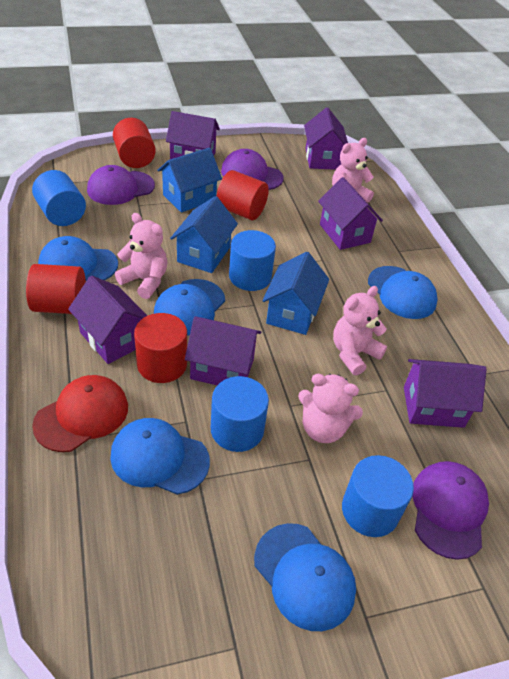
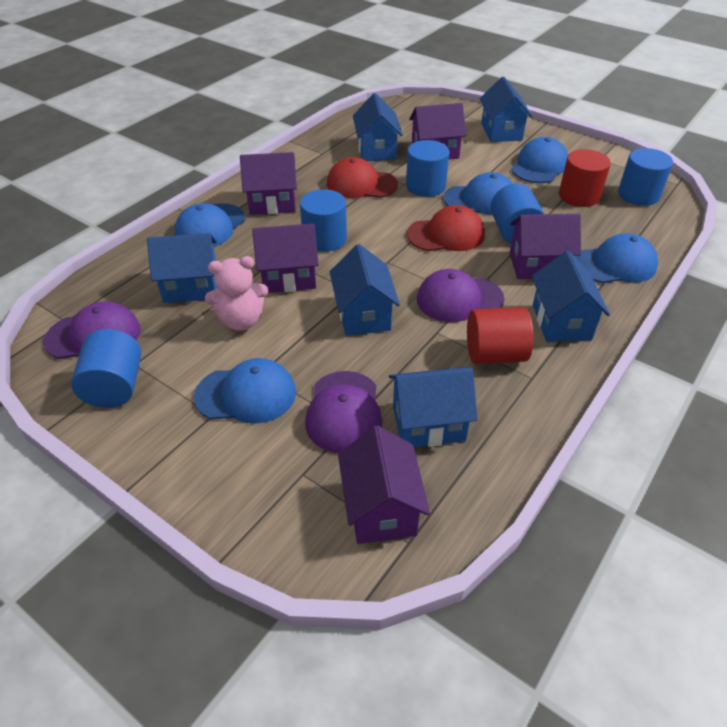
blue cylinder: [32,170,86,226] [211,376,269,452] [229,230,276,291] [342,455,414,537] = 4 -> [71,329,141,408] [300,189,347,252] [406,140,449,197] [491,184,544,244] [618,148,673,206] = 5
blue house: [157,148,222,212] [170,196,238,273] [262,252,329,335] = 3 -> [147,233,218,303] [330,244,400,336] [353,93,403,161] [389,367,478,448] [479,77,533,142] [532,251,610,342] = 6
pink teddy bear: [115,213,168,299] [298,374,363,443] [332,138,374,203] [333,286,387,376] = 4 -> [205,256,268,331] = 1
purple house: [68,276,148,364] [166,111,220,159] [185,316,261,385] [304,107,348,170] [318,177,383,250] [404,359,487,428] = 6 -> [240,152,297,215] [252,223,319,293] [338,426,430,544] [409,103,466,160] [510,214,581,279] = 5
red cap: [32,375,128,452] = 1 -> [327,157,398,198] [407,205,485,251] = 2
red cylinder: [26,264,86,314] [113,118,156,168] [134,313,187,383] [216,170,269,220] = 4 -> [467,307,534,364] [559,149,611,207] = 2

